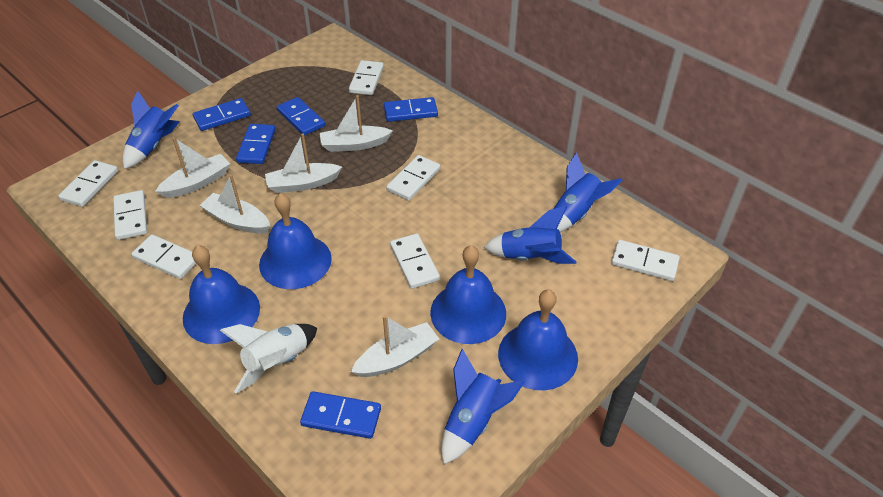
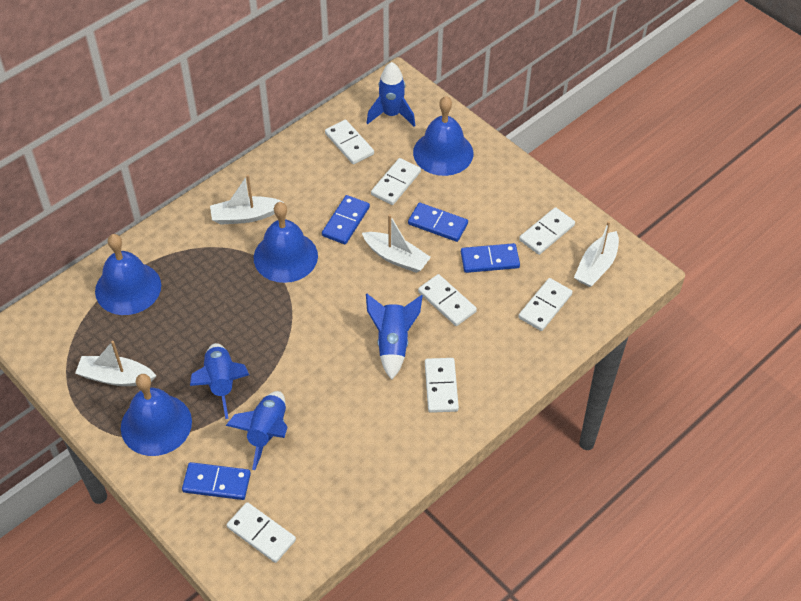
blue domino: [193,98,251,131] [236,124,276,164] [277,97,325,136] [300,391,381,439] [384,97,438,122] = 5 -> [182,462,251,500] [322,195,370,245] [408,203,468,242] [461,243,520,273] = 4
white boat: [155,137,230,198] [199,175,270,234] [265,134,342,193] [320,95,393,152] [351,315,439,377] = 5 -> [75,341,156,386] [210,175,284,225] [362,214,431,273] [574,221,619,287] = 4
white rocket: [220,324,317,394] = 1 -> none = 0

